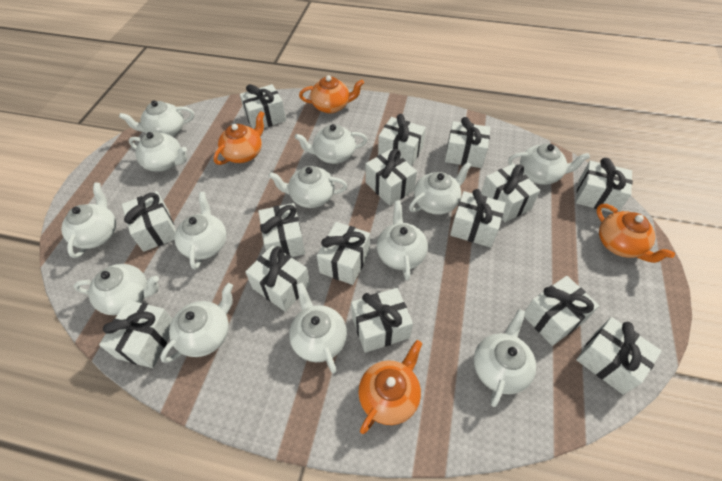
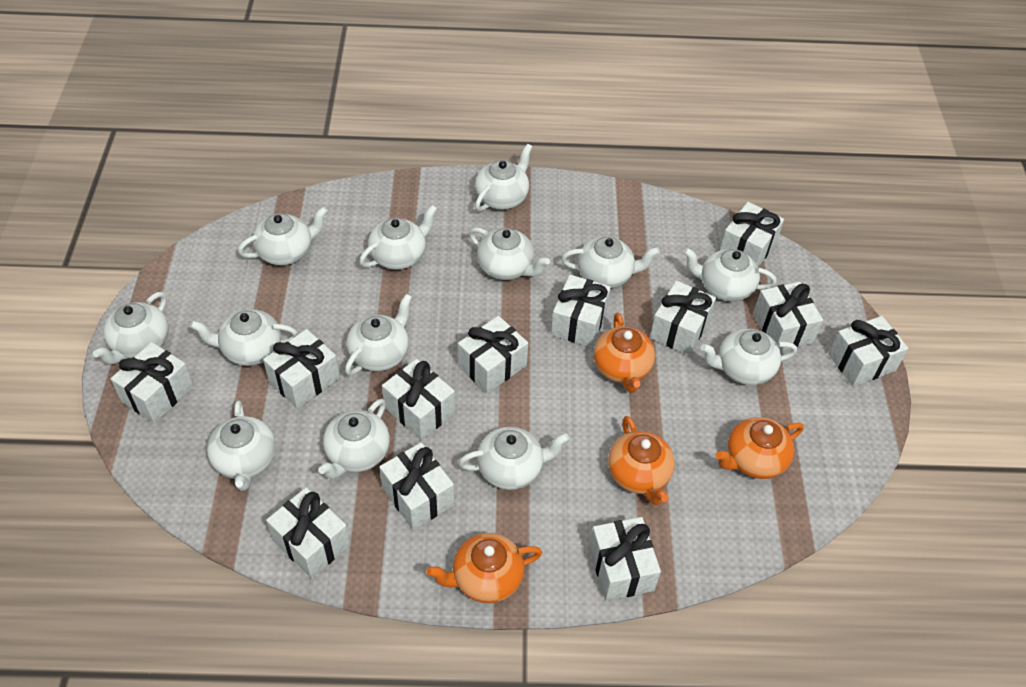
white gift: [99,300,172,368] [122,191,176,252] [240,84,286,129] [245,245,310,312] [258,203,305,257] [317,222,370,285] [351,288,413,353] [366,149,417,206] [378,114,426,166] [445,117,490,168] [450,189,506,248] [481,164,540,222] [524,276,599,346] [576,158,633,213] [576,317,662,395] = 15 -> [111,342,194,423] [263,329,340,409] [266,487,350,578] [379,442,454,530] [382,359,455,440] [458,316,528,393] [551,275,611,347] [589,517,661,601] [650,281,716,355] [719,202,784,267] [753,282,823,351] [828,316,908,387] = 12

